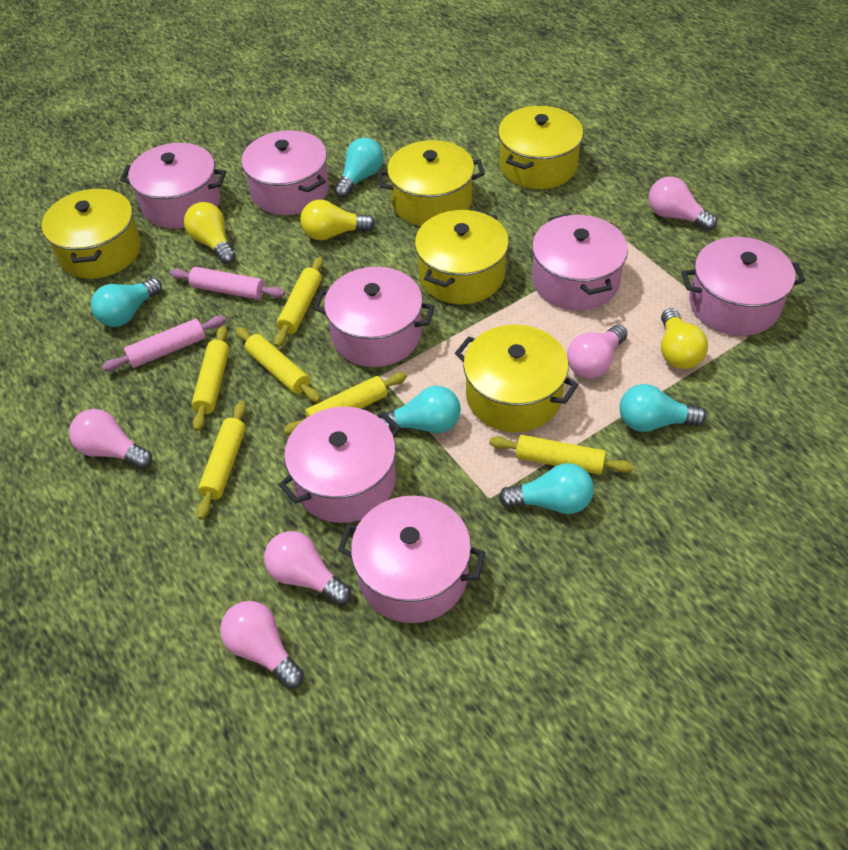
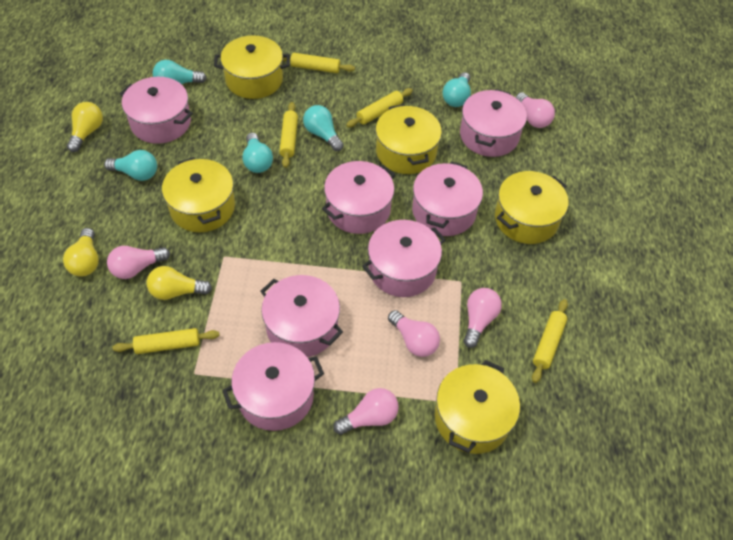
pink rolling pin: [102,316,226,371] [170,267,285,300] = 2 -> none = 0
yellow rolling pin: [191,326,229,431] [197,401,247,520] [235,327,321,402] [274,256,324,347] [284,372,407,435] [489,435,634,475] = 6 -> [112,328,220,354] [279,102,298,168] [282,53,355,73] [346,88,413,127] [532,299,568,383] = 5

